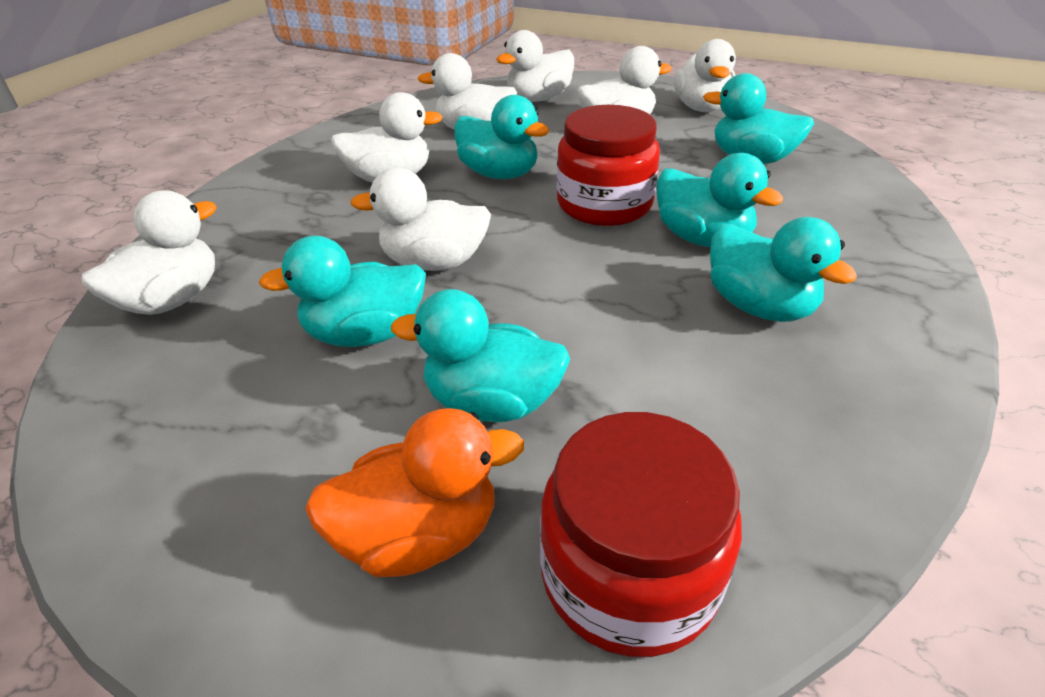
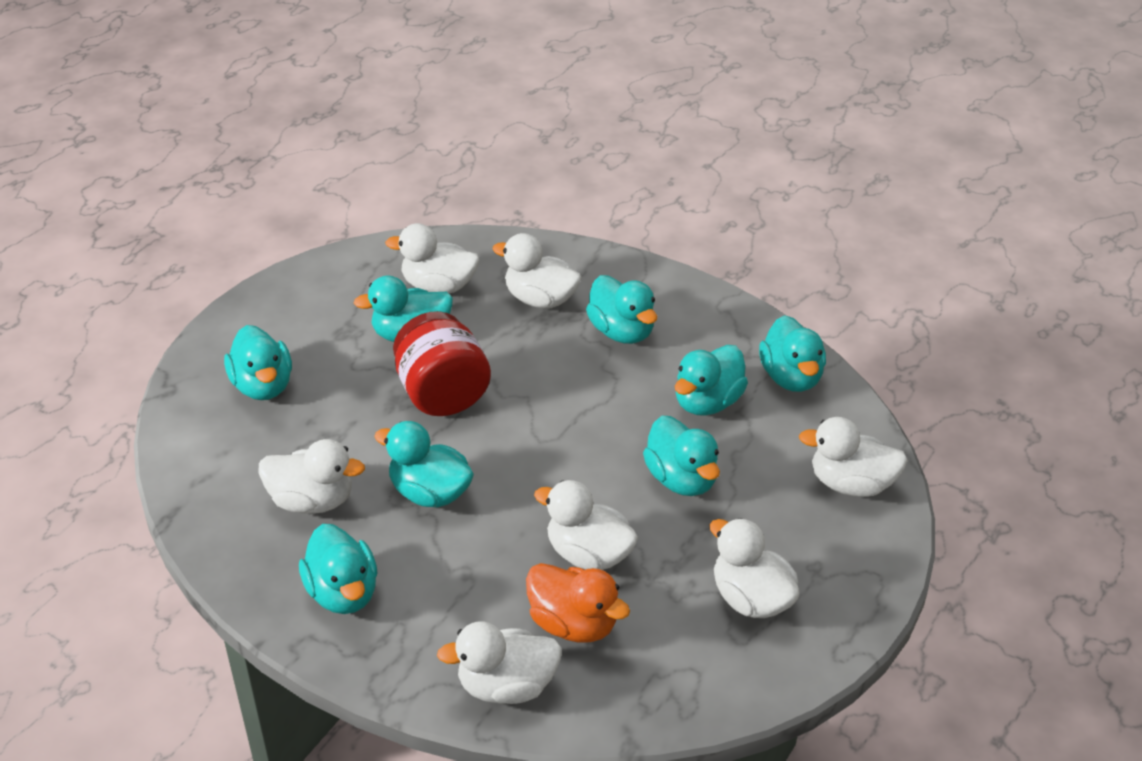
red jar: [540,412,742,657] [557,105,660,226] = 2 -> [393,311,491,416] = 1
turquoise duck: [259,236,426,347] [391,289,570,422] [454,95,549,179] [657,153,783,247] [703,73,814,164] [710,217,857,322] = 6 -> [224,325,292,400] [299,524,377,614] [354,275,453,342] [374,421,474,508] [586,275,657,344] [643,416,720,496] [675,345,748,416] [759,315,826,392] = 8

